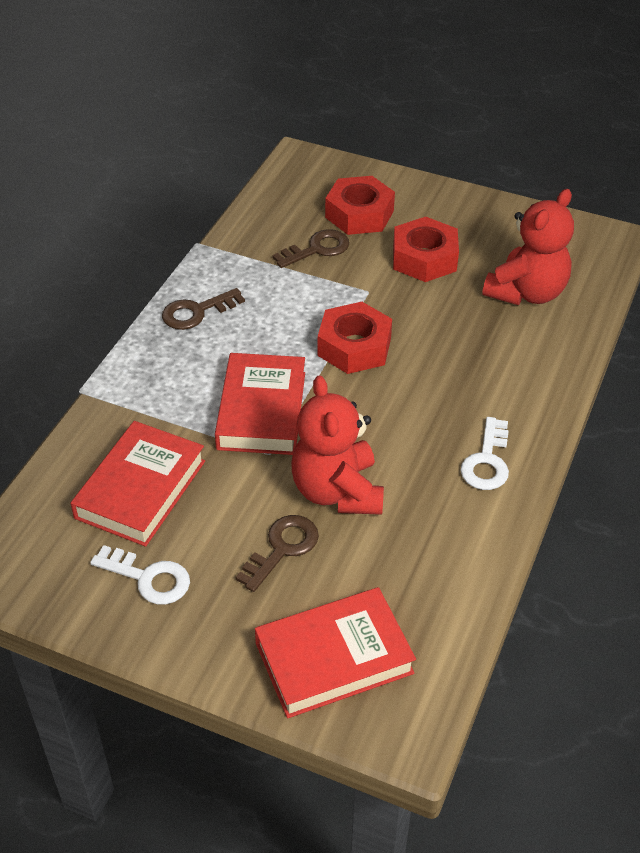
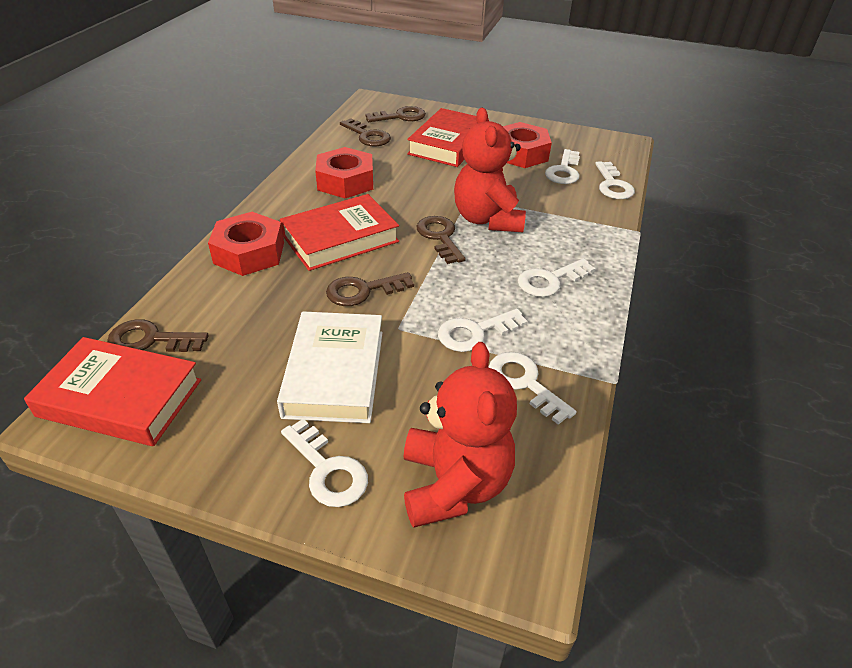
brown key: [162,288,245,330] [236,515,319,592] [272,229,349,268] = 3 -> [107,319,209,352] [326,272,414,306] [340,118,391,146] [365,106,426,122] [417,216,466,264] = 5
white book: none = 0 -> [277,311,383,423] = 1
white key: [90,545,190,605] [460,417,509,490] = 2 -> [281,419,368,507] [438,309,528,352] [489,352,576,425] [518,258,596,297] [545,149,580,184] [595,161,635,199] = 6

